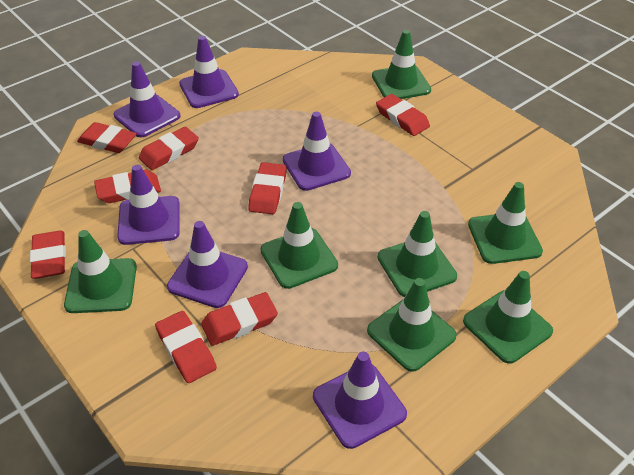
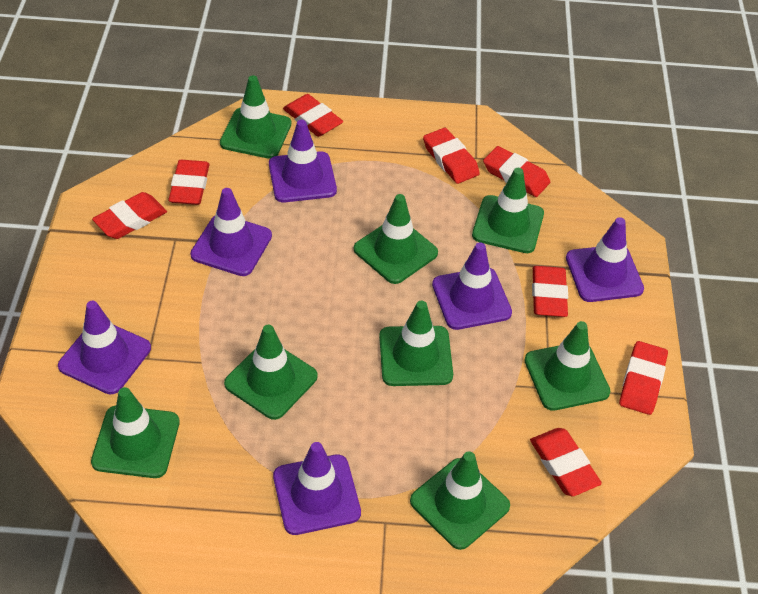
green traffic cone: [64,230,137,313] [261,202,338,289] [367,278,457,372] [372,30,431,99] [378,211,457,297] [463,271,553,364] [468,182,543,264] = 7 -> [91,387,180,478] [220,76,291,159] [224,325,318,420] [354,194,438,284] [379,301,453,386] [410,451,510,550] [472,168,544,253] [524,321,611,411] = 8

